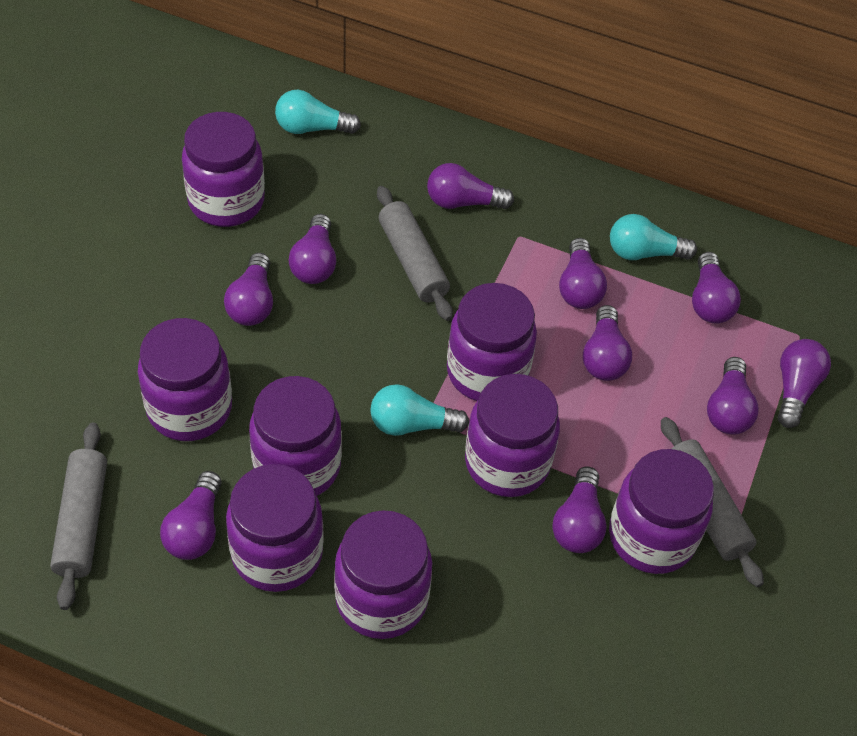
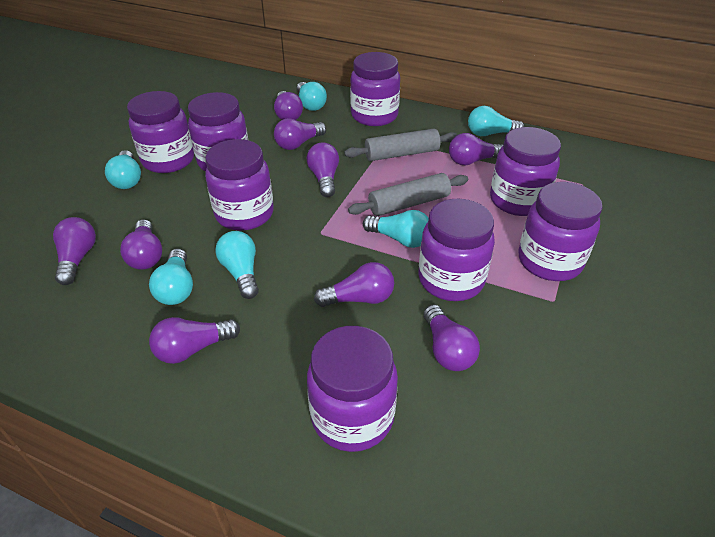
grey rolling pin: [50,422,107,610] [377,186,453,321] [661,417,764,587] = 3 -> [344,129,458,161] [348,173,468,216] = 2
purple light bulb: [160,471,221,560] [224,253,273,326] [288,214,336,284] [427,163,514,209] [552,466,607,553] [559,238,607,309] [583,305,632,381] [692,252,741,323] [707,357,759,435] [778,339,831,428] = 10 -> [53,217,96,285] [120,220,162,270] [149,317,240,364] [274,91,303,120] [274,118,326,150] [307,143,339,197] [314,262,394,307] [424,305,480,371] [449,133,503,165] = 9
turquoise light bulb: [275,90,361,134] [370,384,469,436] [610,214,697,260] = 3 -> [105,150,141,189] [149,249,193,305] [215,231,259,299] [297,82,327,111] [363,210,429,248] [468,106,525,136] = 6

